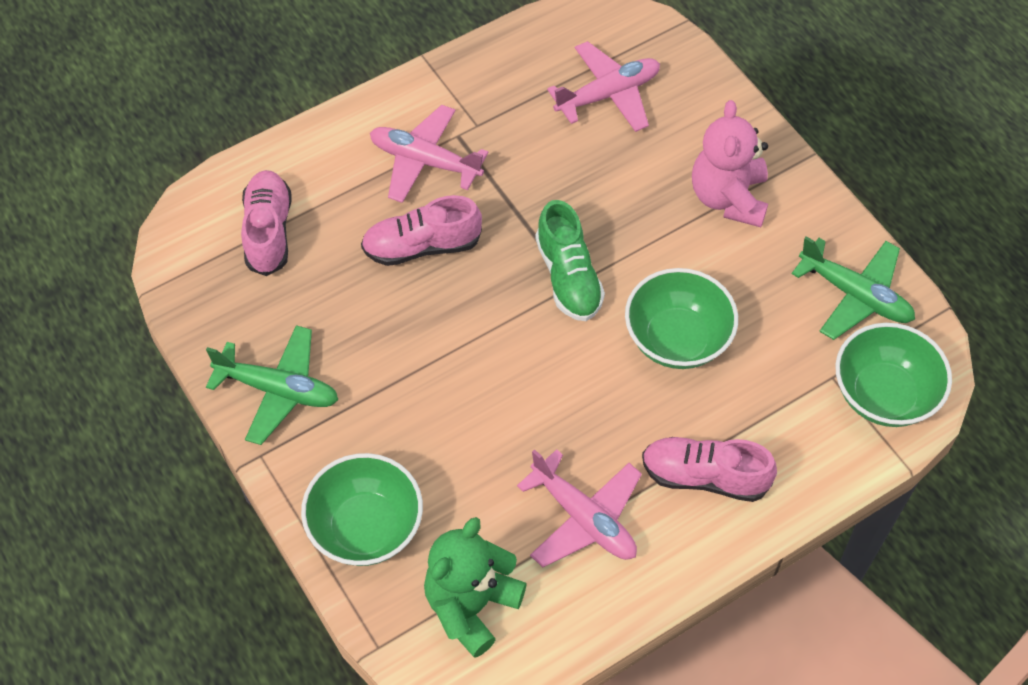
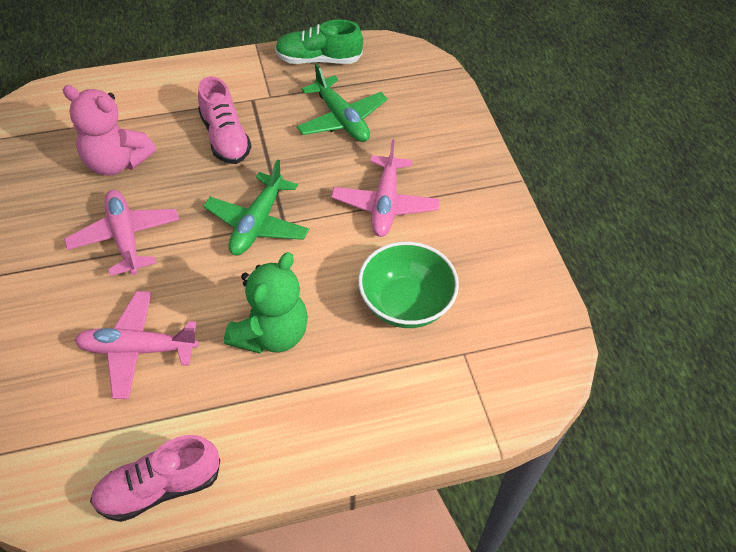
green bowl: [301,453,423,566] [625,268,738,369] [835,323,952,427] = 3 -> [358,242,459,328] = 1
pink shoe: [241,170,292,276] [361,195,482,266] [642,437,777,502] = 3 -> [90,435,220,522] [198,76,251,164] = 2

